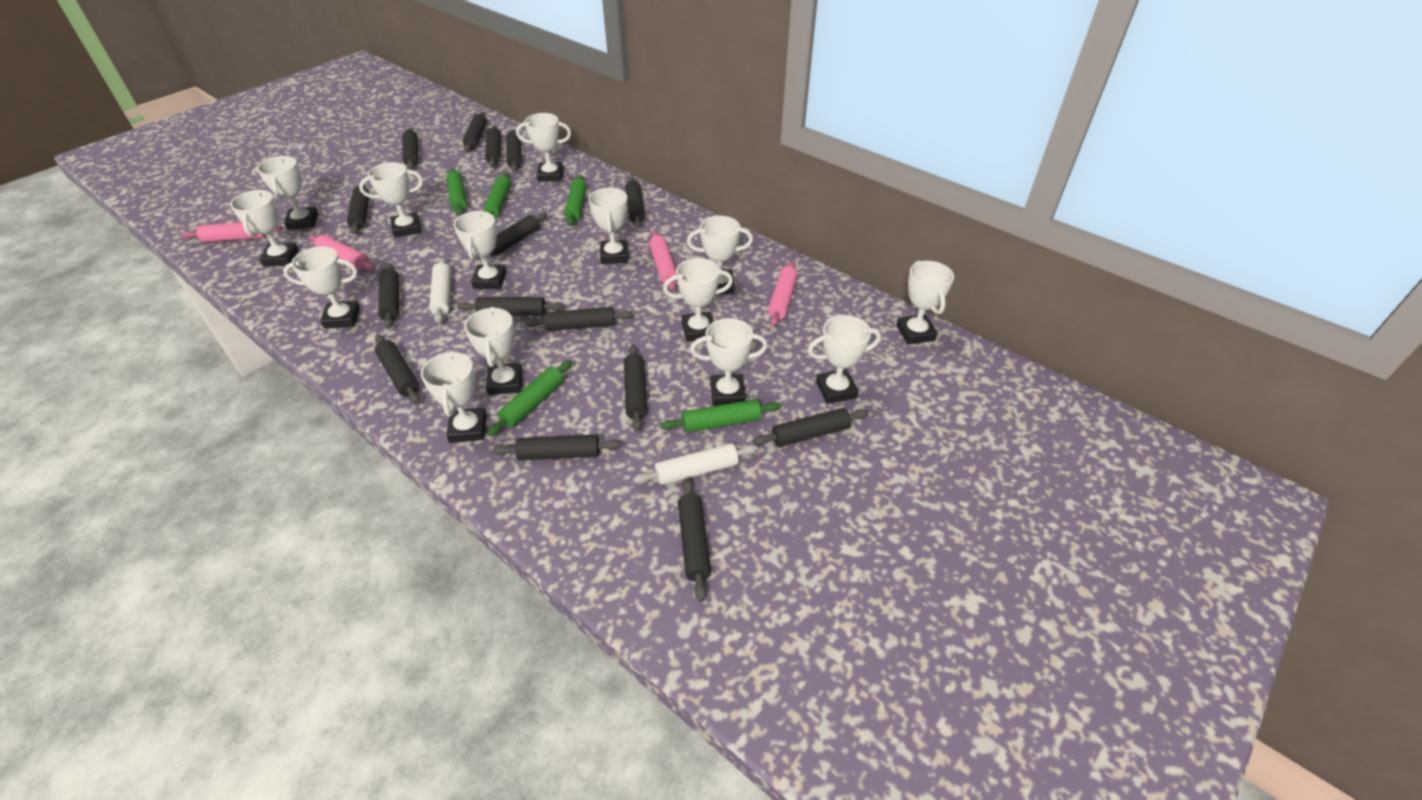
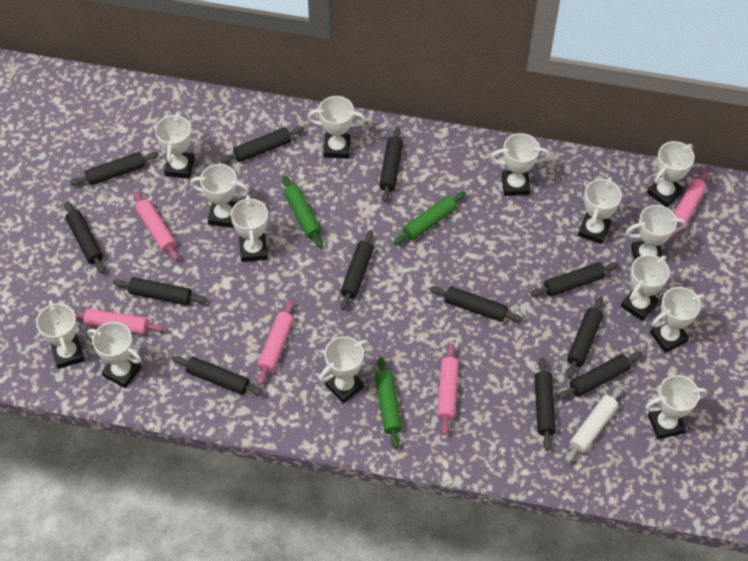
black rolling pin: [347,184,369,234] [375,335,420,404] [378,263,399,329] [402,128,418,169] [457,297,564,316] [463,112,487,152] [476,212,548,260] [485,126,501,167] [493,435,622,461] [506,129,522,172] [525,307,634,331] [624,345,647,431] [625,177,645,228] [678,479,711,602] [753,408,869,447] = 15 -> [64,201,105,274] [70,152,159,186] [113,277,207,305] [172,356,264,396] [220,127,304,163] [341,230,374,310] [379,127,403,202] [430,286,523,322] [530,262,619,297] [534,358,556,451] [557,352,642,399] [567,297,603,378] = 12
green rolling pin: [446,168,467,216] [483,173,511,218] [487,360,572,436] [564,175,587,226] [661,399,781,433] = 5 -> [282,176,323,249] [375,357,402,449] [394,192,466,245] = 3
pink rolling pin: [181,222,283,242] [309,235,376,270] [649,231,677,291] [768,261,797,327] = 4 -> [74,309,164,335] [133,191,179,261] [257,300,294,385] [437,344,459,435] [669,171,708,240] = 5
white rolling pin: [429,257,451,323] [633,443,758,485] = 2 -> [565,386,623,463] = 1

